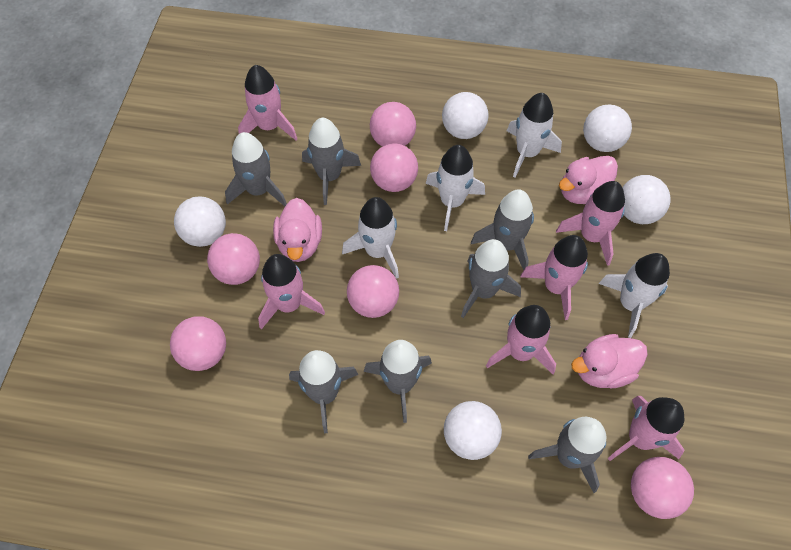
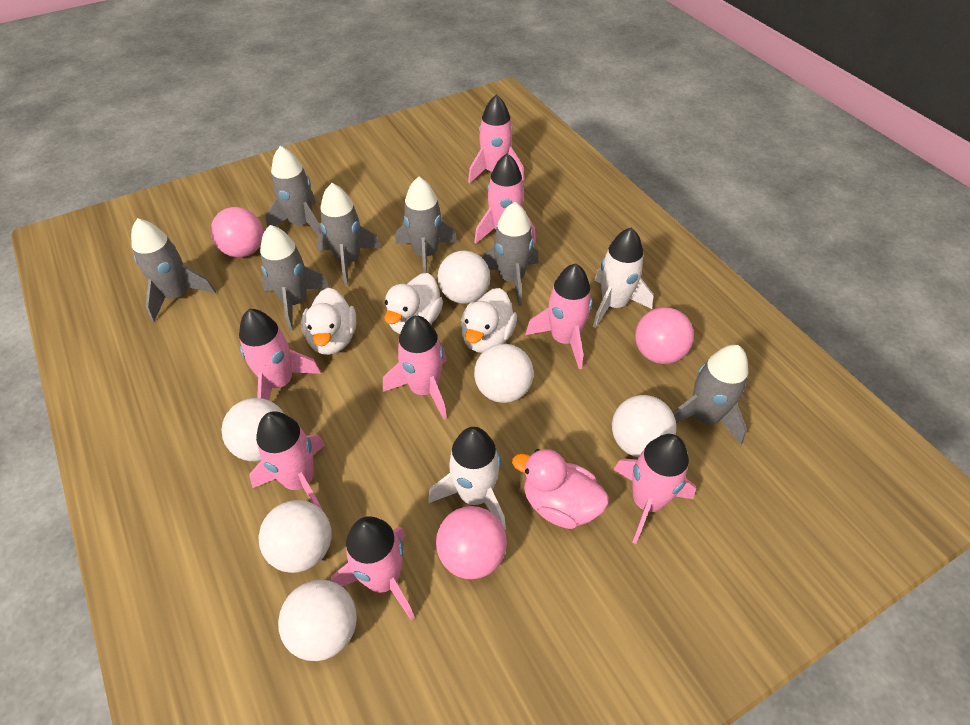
pink ball: [170,316,226,371] [207,233,260,285] [347,265,399,318] [370,102,416,147] [370,143,418,192] [631,457,694,519] = 6 -> [211,207,264,257] [436,506,507,579] [635,307,694,364] = 3
pink duck: [273,198,322,262] [559,156,618,204] [571,334,648,389] = 3 -> [512,449,609,529] = 1
pink rocket: [238,65,297,140] [258,254,325,330] [486,305,556,374] [520,235,588,320] [556,181,625,266] [608,396,684,461] = 6 -> [239,309,321,400] [249,411,325,511] [331,516,415,621] [383,315,447,420] [468,94,525,183] [474,153,536,244] [525,263,593,369] [613,434,696,544] = 8
white ball: [174,197,226,247] [442,92,489,139] [444,401,502,460] [583,105,632,152] [622,175,671,224] = 5 -> [221,398,284,461] [258,500,332,573] [278,580,357,661] [437,250,490,304] [474,344,534,403] [612,395,676,458] = 6
white duck: none = 0 -> [301,288,356,355] [384,273,443,334] [461,288,517,353] = 3
white rocket: [342,197,399,279] [425,145,485,231] [507,93,562,178] [598,253,670,338] = 4 -> [428,427,506,530] [593,228,653,328] = 2

